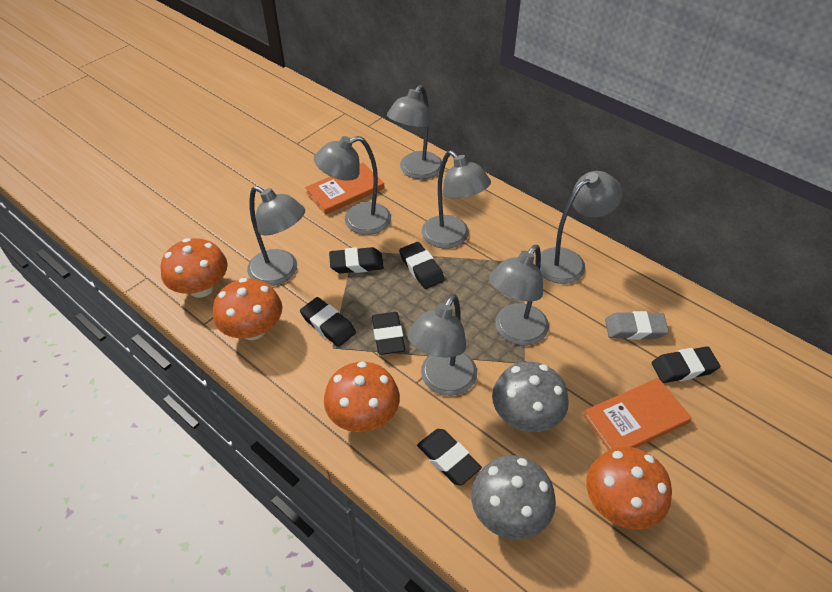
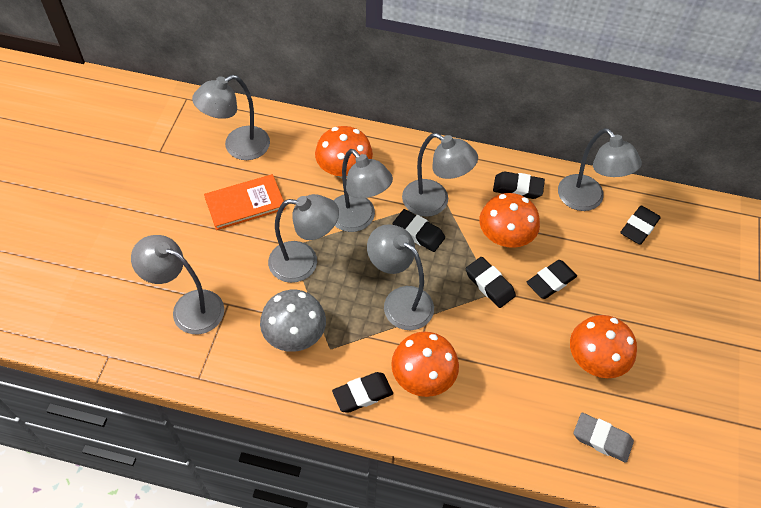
grey mushroom: [471,455,556,539] [492,362,569,432] = 2 -> [260,290,326,352] = 1
orange book: [305,163,384,215] [583,378,692,450] = 2 -> [204,174,286,230] = 1

